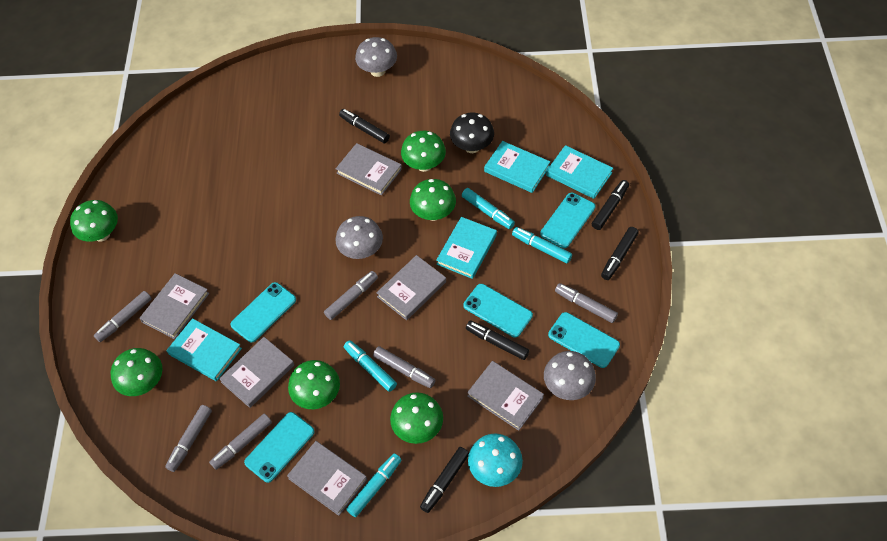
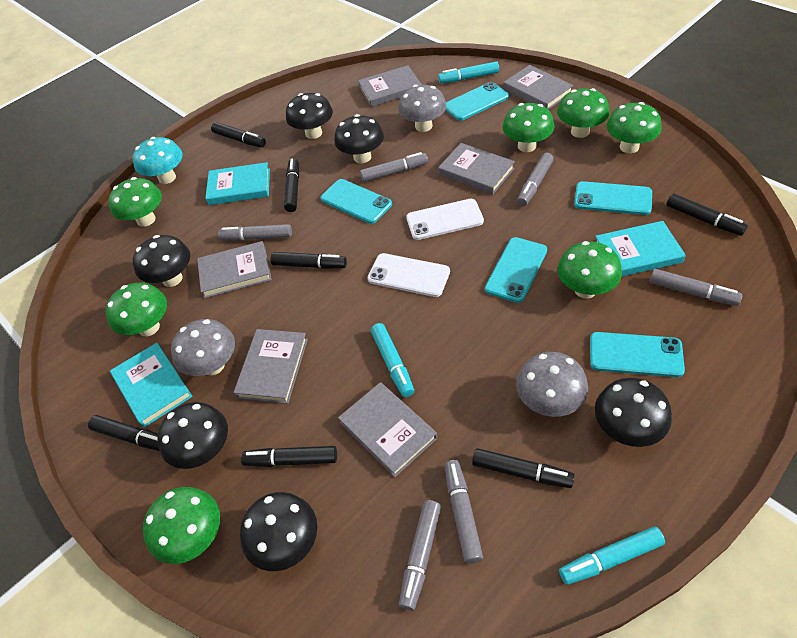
black marker: [339,109,390,143] [420,447,469,513] [466,321,529,360] [592,180,629,230] [601,227,639,280] = 5 -> [88,415,160,451] [211,122,266,147] [241,446,337,467] [271,252,347,269] [284,158,299,212] [472,448,575,488] [666,194,748,236] = 7
black mushroom: [450,112,494,153] = 1 -> [133,235,190,287] [157,402,228,469] [240,492,317,571] [286,93,333,139] [334,114,384,163] [595,378,672,447] = 6
green mushroom: [70,200,118,242] [111,348,163,396] [288,360,340,409] [390,392,443,444] [401,131,446,172] [410,179,456,221] = 6 -> [106,283,167,336] [109,177,162,227] [143,487,220,564] [502,103,555,152] [557,88,609,138] [557,241,622,299] [607,102,662,153] = 7
turquoise book: [166,318,242,381] [436,217,497,279] [484,141,550,193] [546,145,613,199] = 4 -> [110,343,193,427] [205,162,270,205] [595,221,686,276] = 3
turquoise marker: [344,340,397,392] [346,453,402,517] [462,188,515,229] [512,227,572,264] = 4 -> [371,323,414,397] [438,61,499,83] [559,526,665,585] = 3
white phone: none = 0 -> [368,253,450,297] [406,199,484,240] = 2

